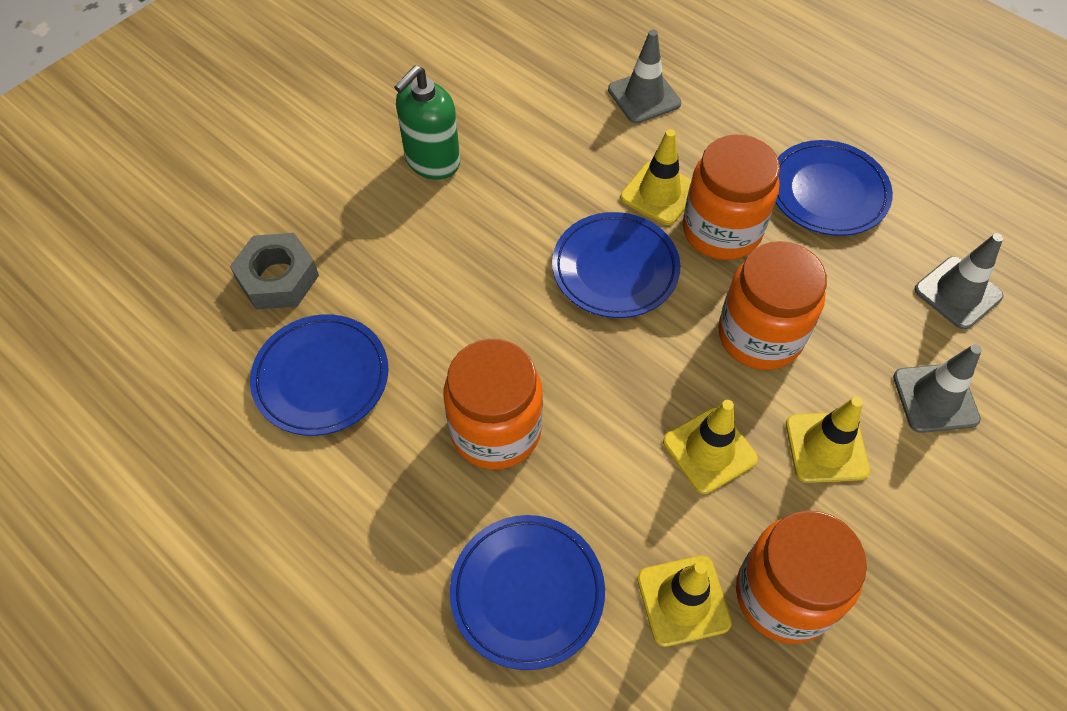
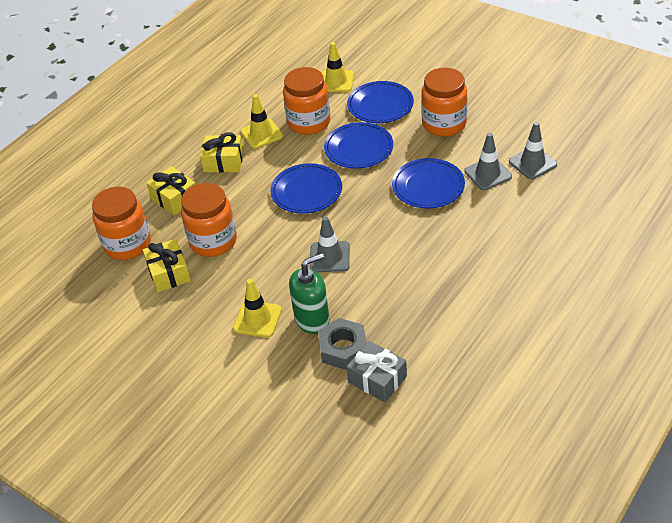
grey gift: none = 0 -> [347,341,407,402] = 1
yellow gift: none = 0 -> [143,239,191,292] [147,166,196,216] [200,132,244,173] = 3
yellow traffic cone: [620,129,691,225] [637,556,732,647] [663,400,758,494] [786,397,870,483] = 4 -> [233,279,282,338] [240,94,283,149] [322,42,354,92] = 3

